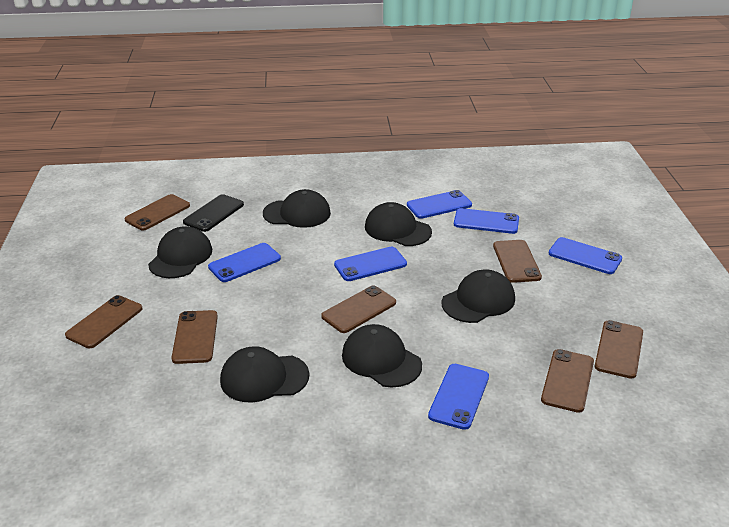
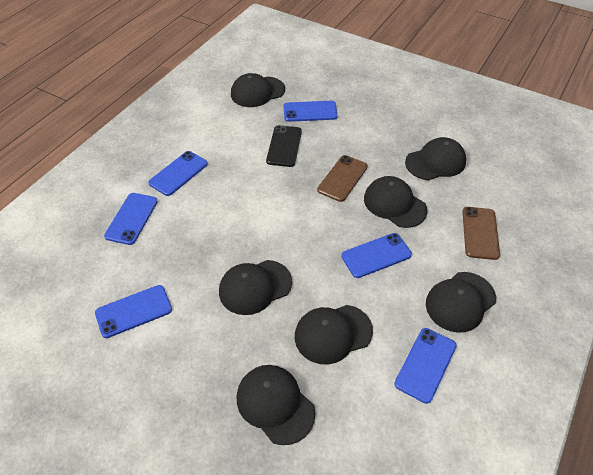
black cap: [148,226,212,278] [220,346,309,403] [263,189,331,228] [342,324,422,388] [365,202,432,246] [442,270,515,323] = 6 -> [219,260,292,315] [231,73,285,107] [237,365,316,445] [295,305,373,364] [364,176,428,228] [405,137,466,180] [426,272,496,333] = 7
brown phone: [65,295,143,348] [125,194,190,231] [171,310,218,364] [321,285,396,333] [493,240,542,283] [541,349,594,413] [595,320,643,379] = 7 -> [317,155,368,202] [462,207,500,260] = 2

